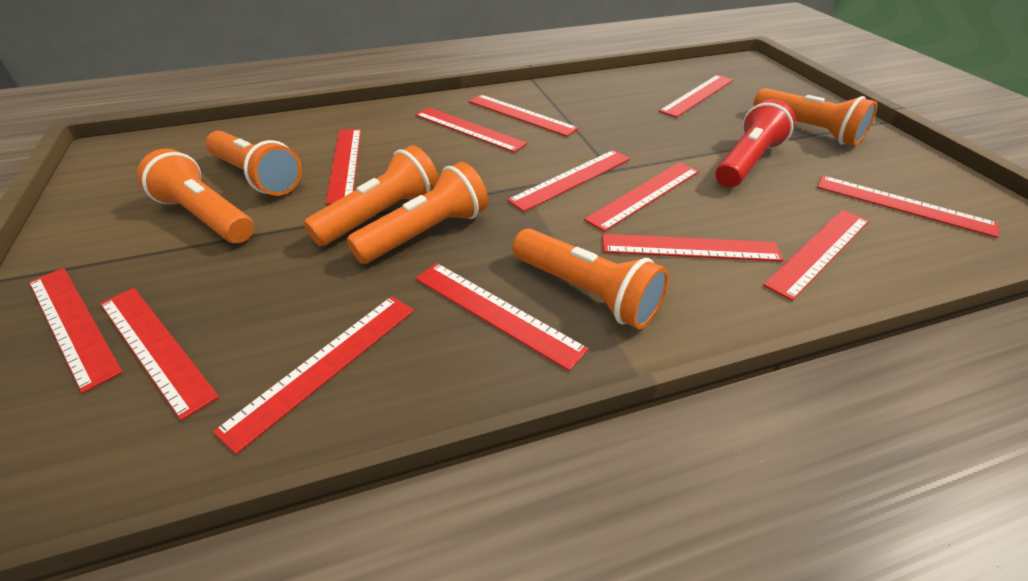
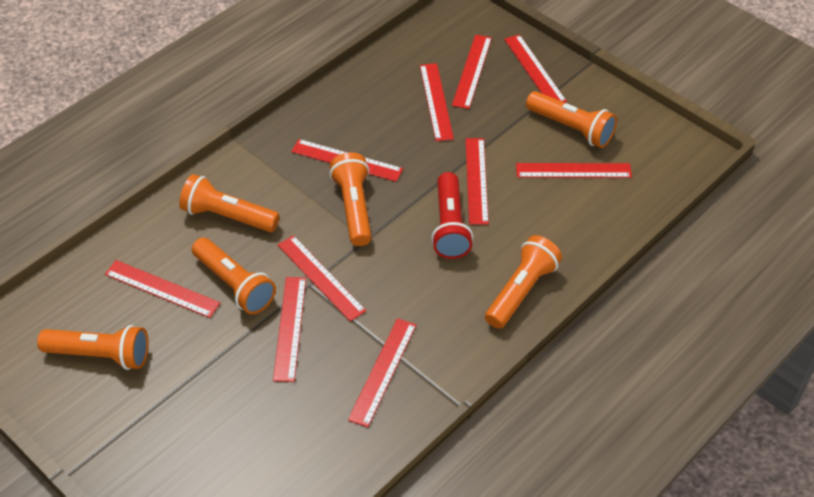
red ruler: [29,268,123,393] [100,288,219,421] [213,296,414,454] [326,129,361,205] [415,107,527,153] [415,263,589,371] [468,94,579,137] [507,150,630,212] [584,162,699,232] [602,234,784,262] [659,75,733,118] [763,210,869,301] [817,176,999,238] = 13 -> [105,260,220,318] [273,277,306,382] [278,235,366,321] [291,139,403,182] [348,318,416,427] [420,63,454,141] [452,35,492,109] [466,138,489,225] [504,34,567,103] [516,163,632,178] = 10

